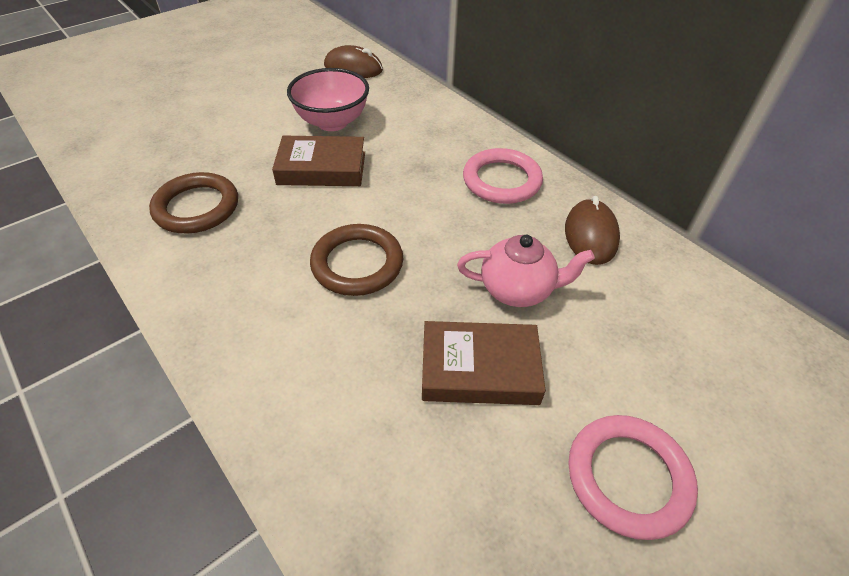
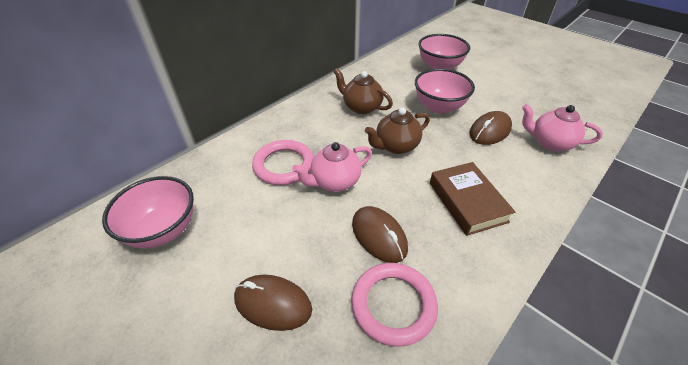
brown book: [272,136,365,186] [422,321,546,405] = 2 -> [430,162,515,236] = 1
brown mouse: [324,45,383,78] [565,196,620,265] = 2 -> [234,275,312,331] [352,206,408,263] [469,111,512,145] = 3
brown ring: [149,172,238,234] [310,224,403,296] = 2 -> none = 0
brown teapot: none = 0 -> [334,69,393,114] [365,107,430,154] = 2
pink bowl: [287,68,369,131] = 1 -> [102,176,194,248] [415,69,475,114] [419,34,470,69] = 3
pink teapot: [457,235,595,307] = 1 -> [292,142,372,192] [522,104,603,151] = 2

